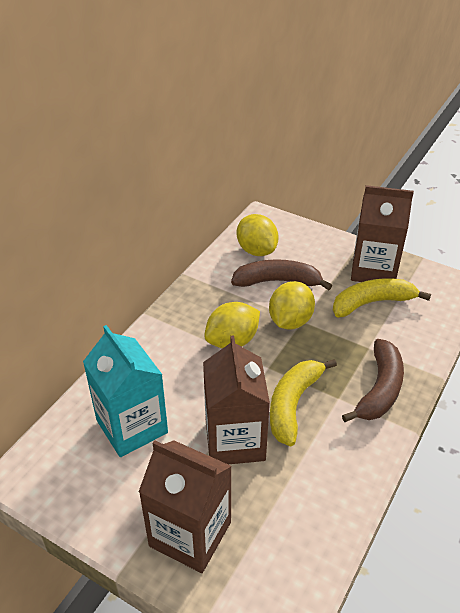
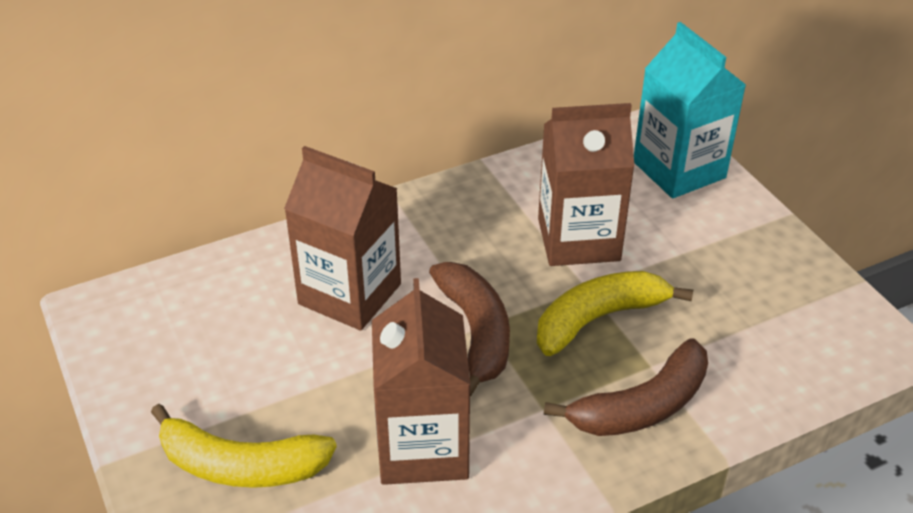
yellow lemon: [204,302,260,349] [237,214,279,256] [269,281,315,329] = 3 -> none = 0

